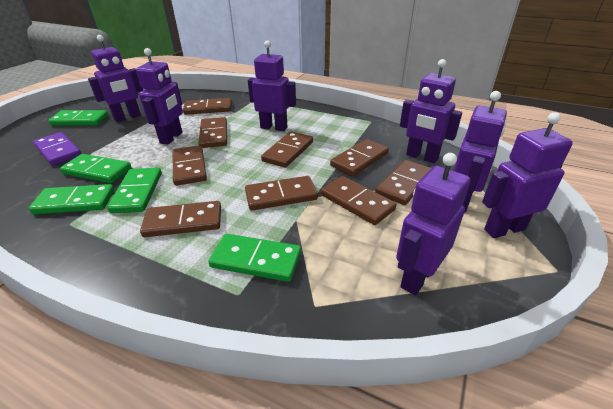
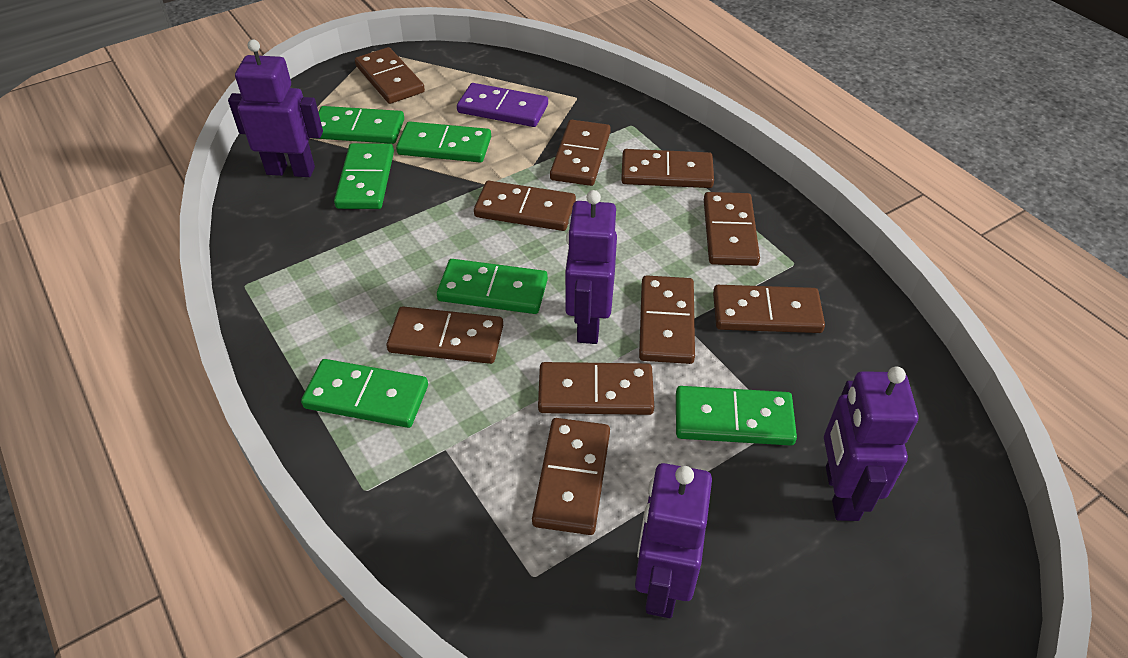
brown domino: [140,201,221,237] [172,145,207,186] [183,98,232,115] [198,117,227,148] [245,176,318,211] [261,131,313,168] [321,176,396,225] [330,139,389,176] [375,160,431,205] = 9 -> [355,47,425,104] [386,306,503,364] [474,181,576,231] [532,418,610,535] [538,362,654,415] [550,120,611,186] [621,149,714,188] [639,275,695,364] [704,192,760,266] [713,285,825,333] = 10
green domino: [29,184,114,214] [48,110,108,125] [60,154,131,183] [107,168,162,213] [209,234,301,282] = 5 -> [301,359,428,428] [314,106,404,144] [334,143,394,209] [396,121,491,163] [437,259,548,314] [676,386,797,446] = 6
purple robot: [88,35,143,122] [136,48,183,145] [248,40,296,131] [396,153,470,295] [400,59,462,163] [454,91,507,212] [482,112,573,238] = 7 -> [228,39,323,177] [565,190,617,344] [635,463,712,618] [824,366,919,521] = 4

